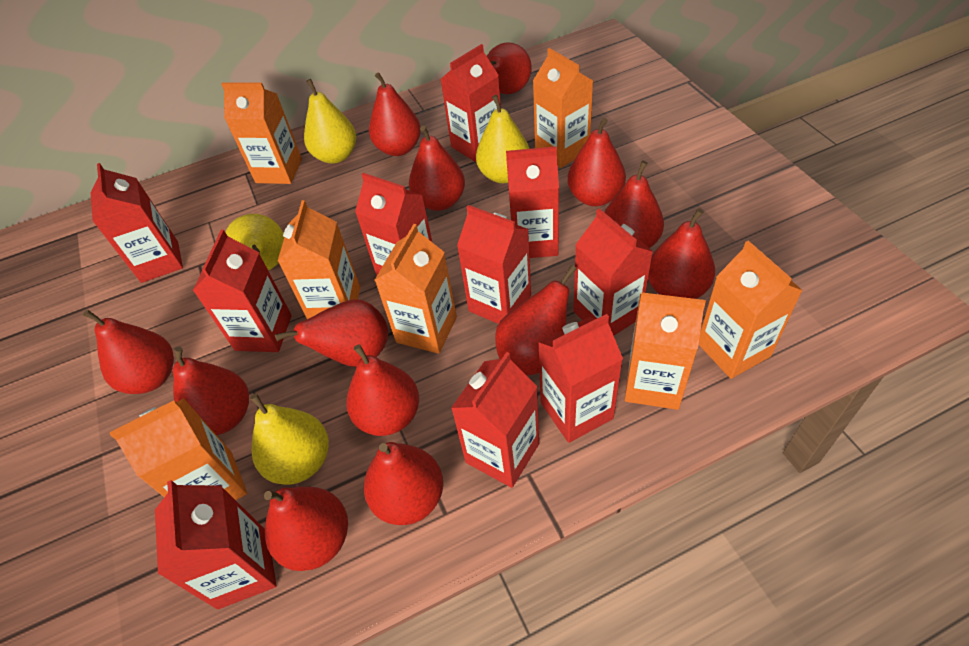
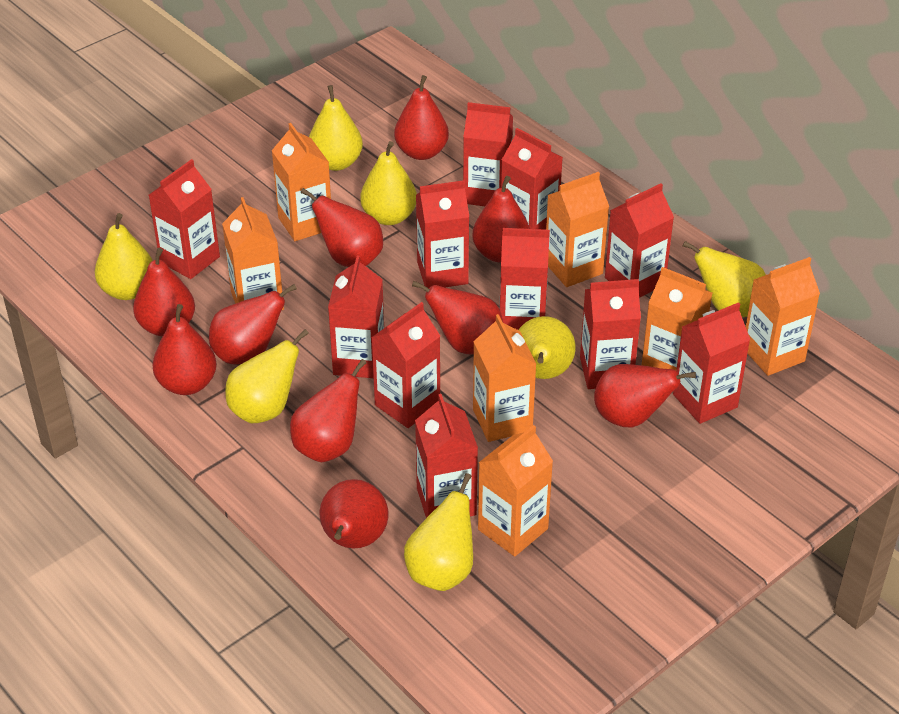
red carton: [91,163,183,283] [155,480,277,610] [193,230,292,352] [355,173,433,276] [440,44,501,162] [451,352,539,488] [457,205,531,324] [506,146,559,258] [538,314,623,443] [573,208,653,336] = 10 -> [149,159,220,279] [328,256,384,378] [371,302,440,428] [415,394,478,518] [416,180,469,288] [463,102,513,206] [500,228,550,330] [501,128,563,230] [580,279,641,389] [605,183,674,298] [673,302,750,424] = 11
red pear: [83,310,174,394] [173,346,249,435] [264,487,348,571] [275,300,388,367] [346,344,419,436] [364,442,443,525] [369,73,421,156] [409,126,465,211] [487,42,532,94] [495,265,577,376] [567,118,626,206] [604,161,664,248] [648,208,715,299] = 13 -> [133,247,195,336] [152,304,217,395] [209,284,297,365] [290,359,367,462] [301,188,383,267] [320,479,388,548] [394,75,449,160] [412,281,503,355] [472,176,530,263] [594,364,696,427] = 10
yellow pear: [225,214,284,270] [250,393,329,485] [304,79,356,164] [476,95,530,183] = 4 -> [95,213,153,300] [225,329,309,423] [309,85,363,171] [360,141,417,225] [404,473,473,591] [519,316,576,379] [683,241,766,317] = 7

